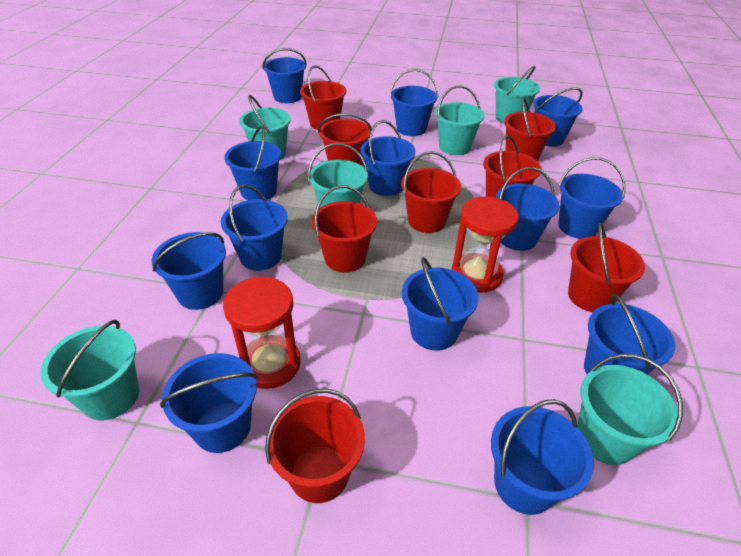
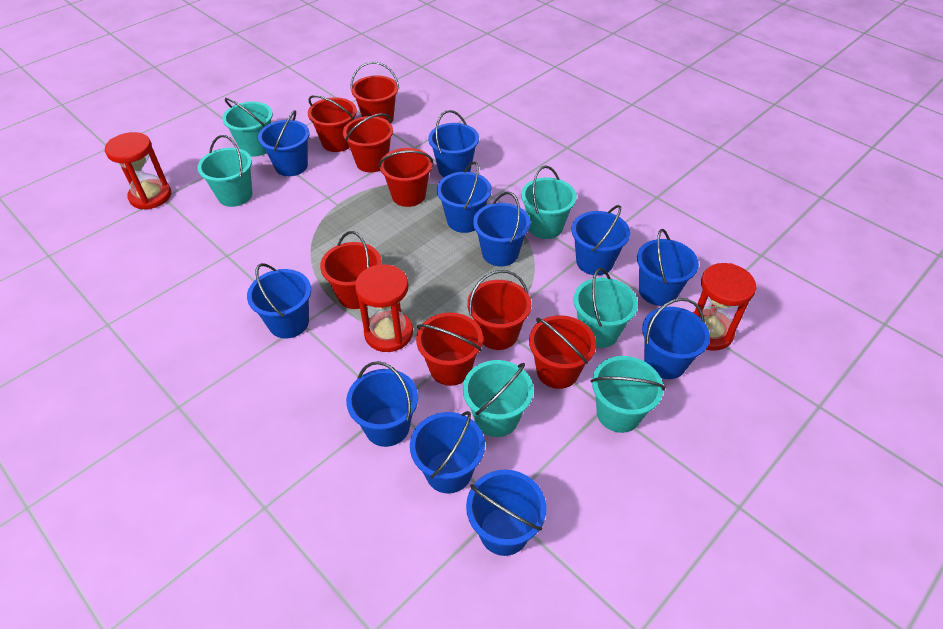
blue bucket: [152,232,226,310] [160,353,258,453] [221,185,288,271] [224,126,282,200] [262,48,307,103] [360,120,415,196] [390,69,438,136] [402,257,479,351] [491,399,594,515] [496,167,560,251] [533,87,583,147] [558,157,626,239] [584,294,675,375] = 13 -> [247,263,311,338] [258,110,310,176] [346,361,418,447] [410,411,485,494] [428,110,479,177] [437,162,492,233] [466,470,546,556] [473,192,531,266] [572,205,630,275] [637,229,699,306] [642,298,710,379] = 11
red hourglass: [223,277,301,389] [452,196,519,293] = 2 -> [105,132,171,210] [355,264,413,352] [692,263,756,351] = 3

